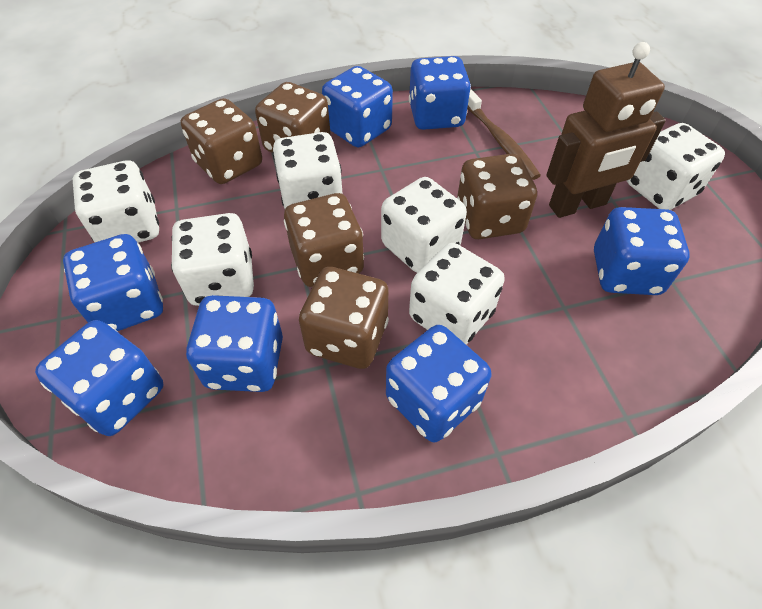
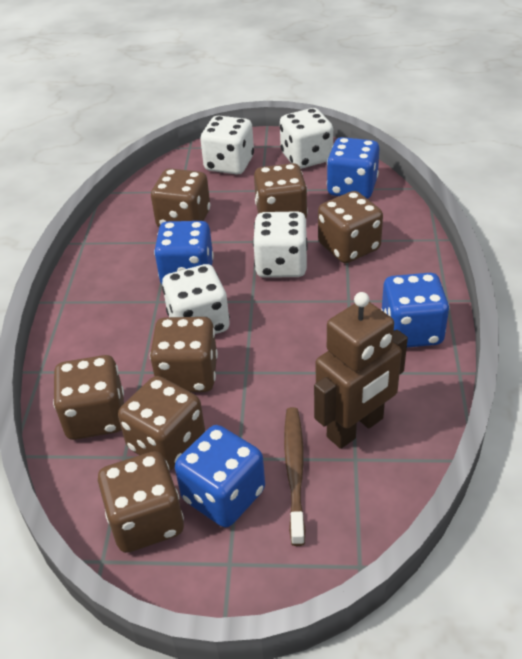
blue dice: [35,320,163,436] [63,234,163,331] [186,295,283,392] [322,66,393,147] [386,325,491,442] [409,56,471,130] [594,207,690,295] = 7 -> [154,221,214,284] [175,425,265,527] [327,137,379,199] [381,273,449,347] = 4
brown dice: [181,98,262,184] [255,82,331,153] [284,193,364,287] [299,267,389,369] [457,154,537,239] = 5 -> [53,355,124,440] [98,451,184,553] [118,376,205,470] [150,317,218,392] [151,169,210,227] [254,163,308,218] [318,191,383,263] = 7
white dice: [73,160,159,243] [171,213,254,306] [273,132,343,209] [381,177,467,273] [409,243,505,345] [627,123,725,210] = 6 -> [162,264,230,334] [200,115,254,175] [253,211,308,278] [280,108,333,169] = 4

